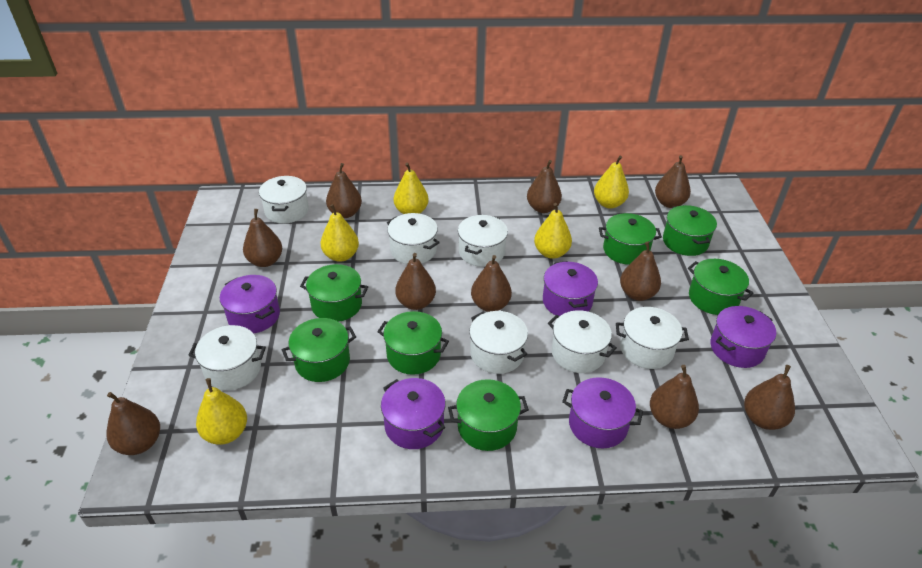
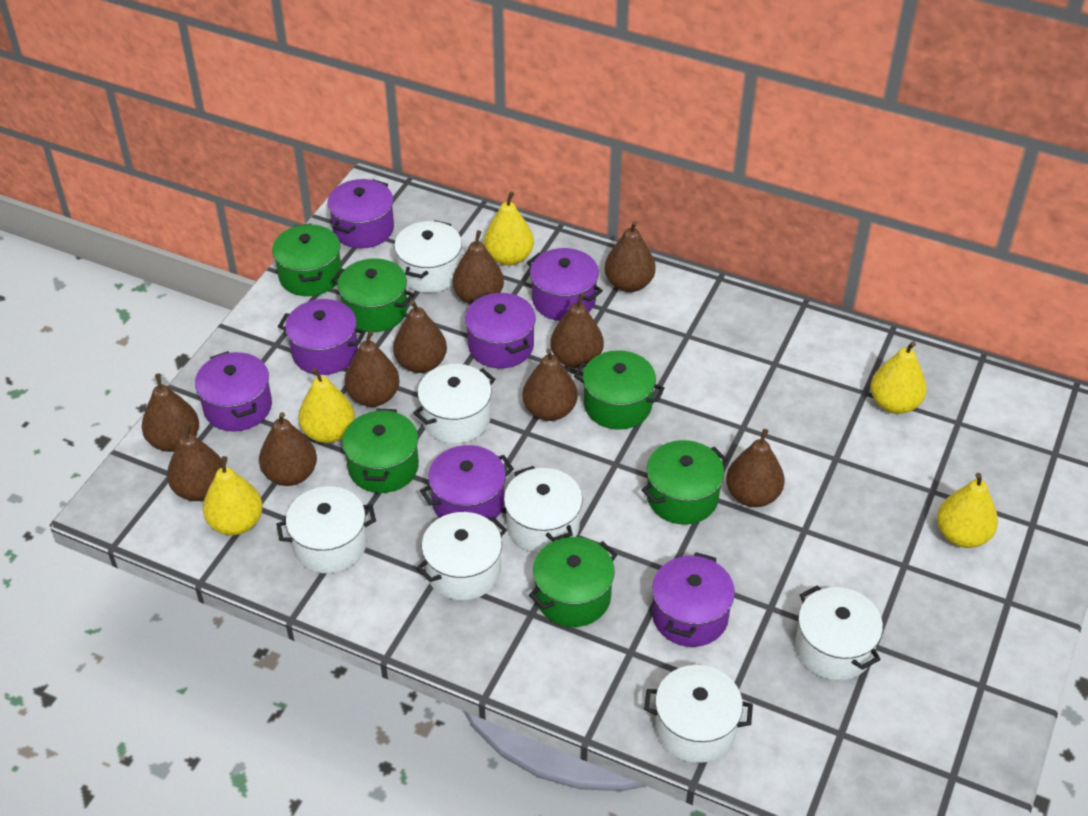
green pot: [282,318,356,382] [300,264,368,322] [377,311,449,375] [448,379,529,451] [599,213,662,265] [663,205,717,256] [688,259,753,315] = 7 -> [272,224,342,296] [332,258,414,332] [342,408,419,493] [529,537,618,627] [574,350,665,430] [642,440,728,525] = 6
purple pot: [220,275,280,334] [381,378,446,449] [543,261,598,316] [562,377,643,449] [710,306,776,368] = 5 -> [195,351,272,431] [278,299,366,375] [327,179,394,248] [420,445,514,522] [465,293,536,368] [527,248,603,321] [652,552,735,647] = 7

